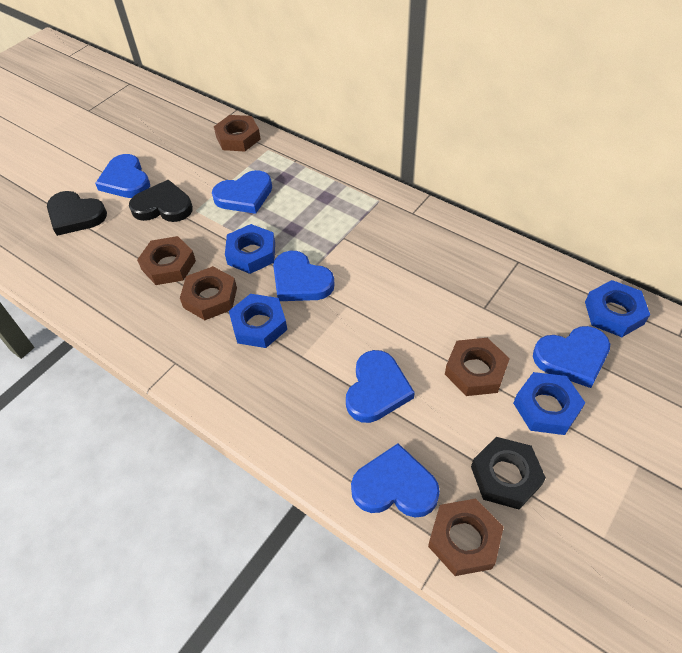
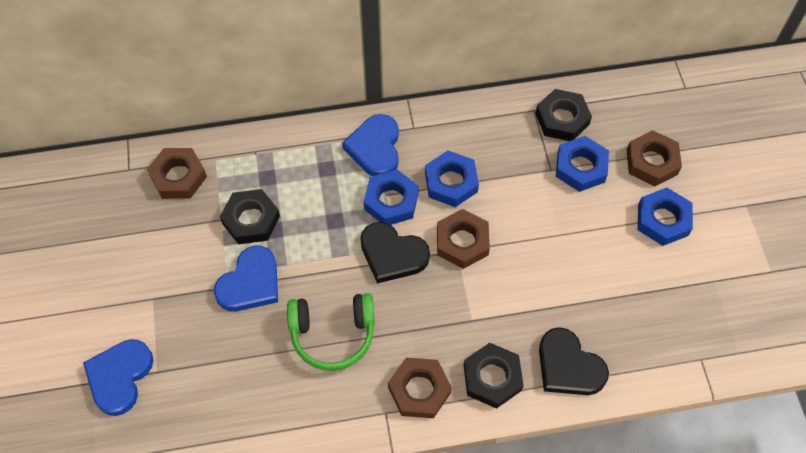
black nut: [471,437,546,509] = 1 -> [220,189,280,244] [463,343,524,409] [535,89,592,141] = 3
blue heart: [95,154,150,198] [212,170,272,214] [273,251,335,301] [346,350,415,423] [351,443,440,517] [533,326,610,388] = 6 -> [83,339,153,416] [214,245,278,311] [342,114,399,176] = 3
brown nut: [137,236,196,285] [180,266,237,320] [214,115,260,151] [428,499,504,576] [445,338,510,396] = 5 -> [147,148,207,199] [388,358,452,418] [437,209,490,269] [627,130,682,186] = 4
green headphones: none = 0 -> [287,293,375,371] = 1

